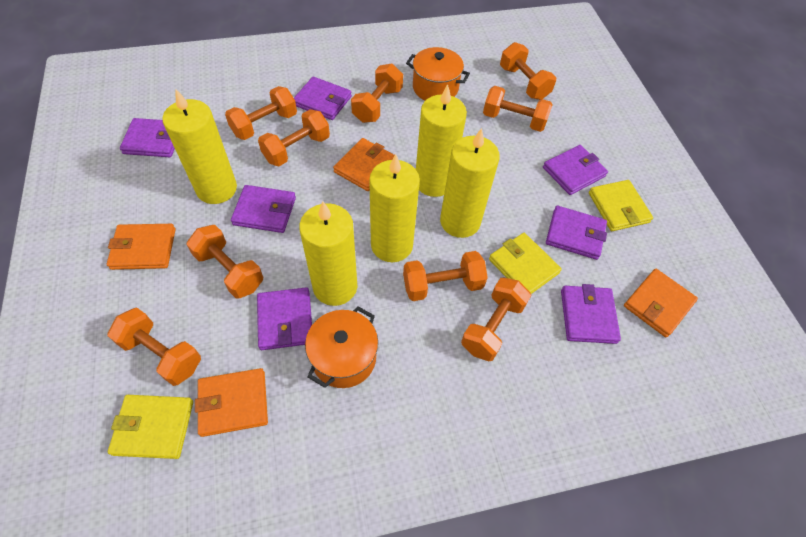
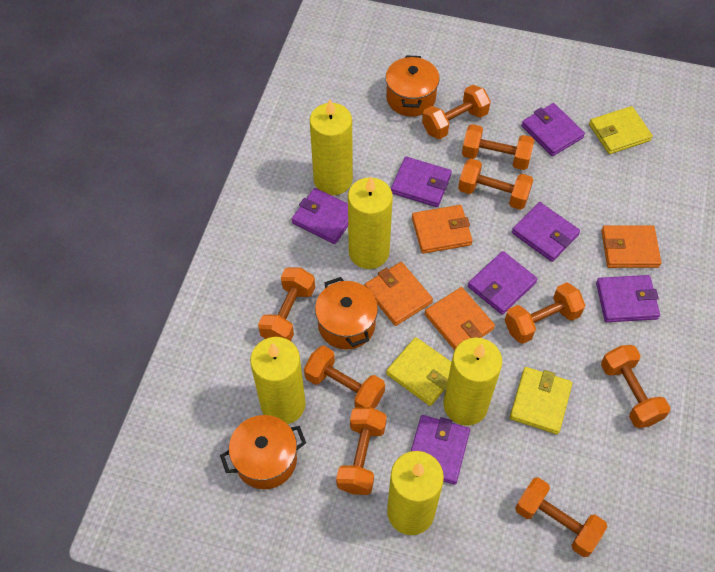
orange pot: [305,306,378,388] [406,47,470,101] = 2 -> [220,415,306,489] [315,277,378,350] [386,55,440,117] = 3

